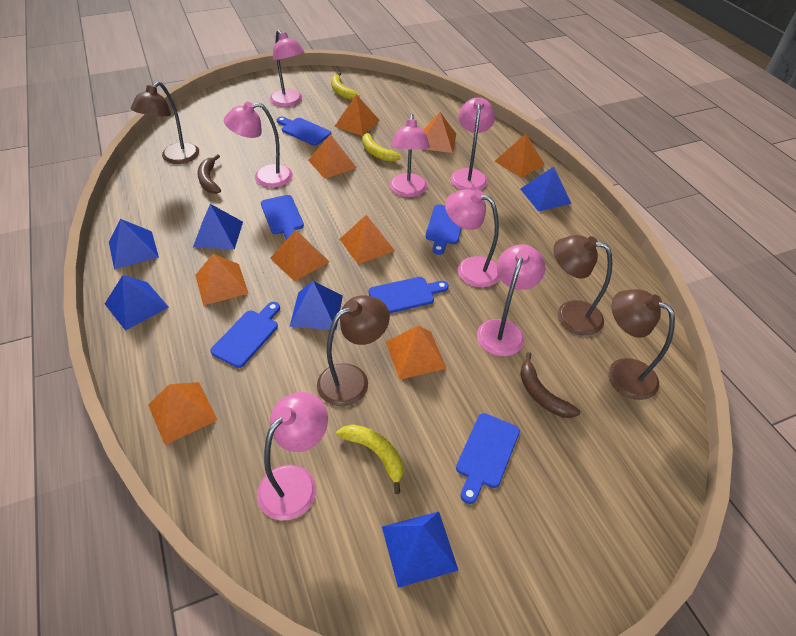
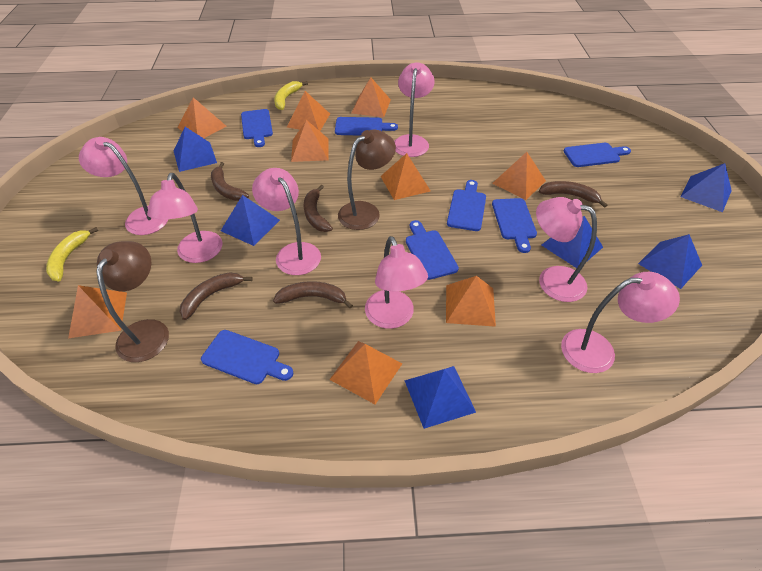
blue cutting board: [210,302,280,368] [261,195,304,240] [277,117,331,146] [369,277,449,314] [425,204,462,255] [456,413,520,504] = 6 -> [201,330,293,384] [241,109,273,147] [335,117,398,136] [406,220,459,280] [447,180,486,231] [492,198,537,253] [564,143,631,167] = 7
brown banana: [197,154,221,194] [520,352,580,418] = 2 -> [180,272,253,320] [211,162,249,201] [273,281,353,308] [304,185,333,232] [539,181,607,208] = 5
brown lamp: [131,82,199,164] [317,295,390,406] [554,235,612,336] [608,289,675,400] = 4 -> [97,241,169,362] [338,130,396,230] = 2
yellow banana: [331,72,360,100] [336,424,403,494] [362,129,401,162] = 3 -> [46,227,98,281] [274,81,308,110] = 2

